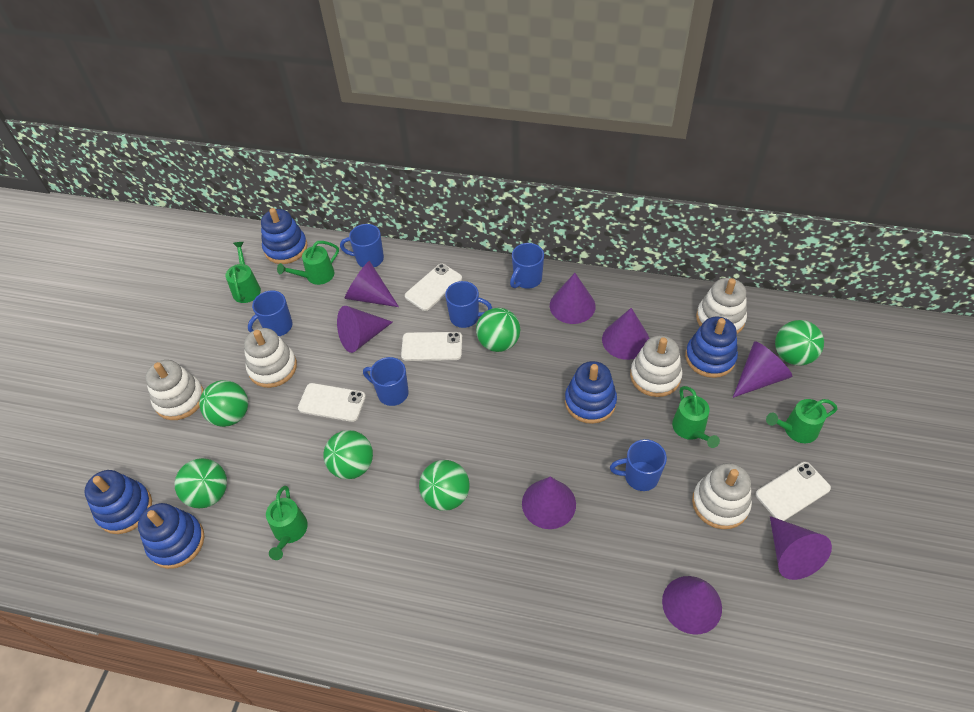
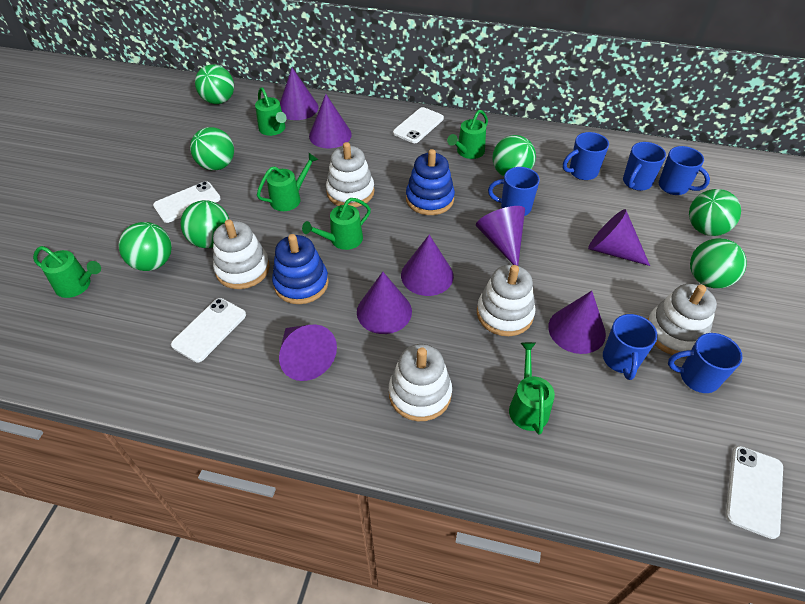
blue stacking toy: [84,470,152,534] [138,503,204,569] [261,208,308,264] [565,361,617,424] [685,317,738,378] = 5 -> [272,234,329,304] [406,149,455,215] = 2
green ball: [175,458,227,508] [199,380,248,427] [323,430,373,479] [419,460,470,511] [476,308,520,352] [775,320,824,366] = 6 -> [118,222,172,271] [180,200,229,248] [190,127,234,171] [195,64,234,104] [492,135,536,177] [689,189,741,236] [690,238,747,288] = 7
green watering can: [226,242,261,303] [266,486,308,560] [277,241,339,285] [672,386,720,448] [766,399,838,443] = 5 -> [33,246,101,298] [255,87,287,136] [257,153,318,211] [302,198,371,250] [447,110,488,159] [509,342,555,435] = 6

